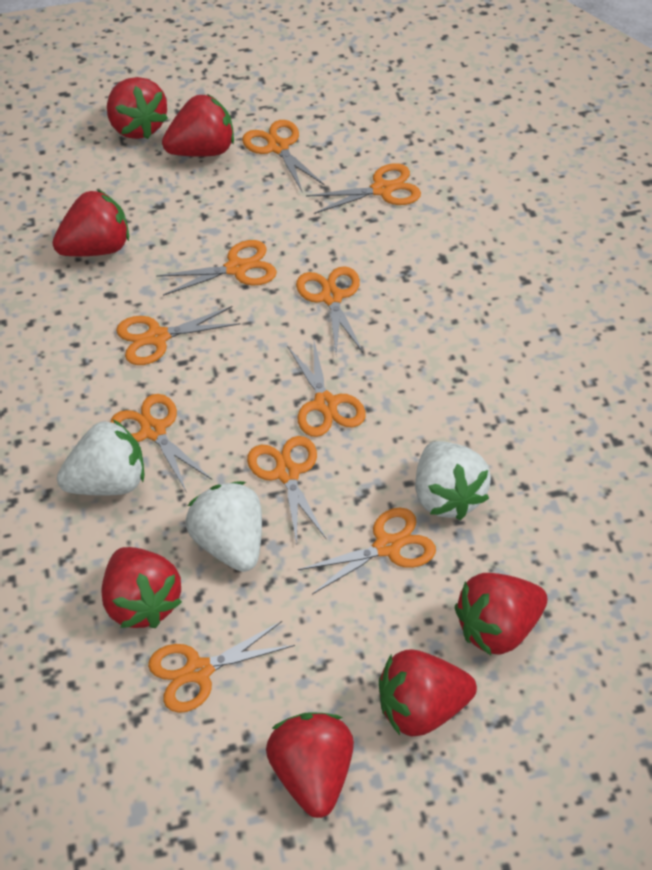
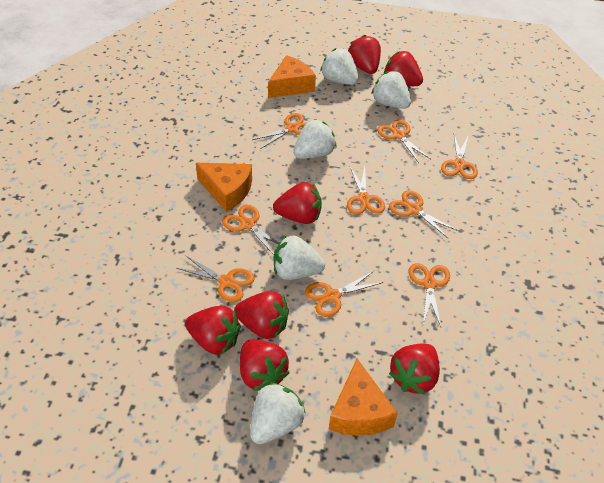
orange cheese: none = 0 -> [196,163,252,212] [268,55,316,98] [328,359,398,436] = 3
orange scissors: [111,394,212,493] [116,306,240,365] [148,621,295,713] [156,240,277,296] [242,120,325,191] [247,436,326,544] [287,341,366,437] [296,266,363,353] [298,508,436,594] [306,163,421,214] = 10 -> [176,255,254,302] [222,205,279,255] [252,113,306,149] [305,271,383,317] [347,166,385,215] [377,120,431,163] [389,190,458,239] [409,263,450,327] [441,135,478,179] = 9
white strawberry: [57,419,144,496] [186,481,262,572] [415,441,491,520] = 3 -> [250,382,306,444] [274,236,325,280] [293,119,336,159] [320,48,358,85] [372,71,411,109] = 5

